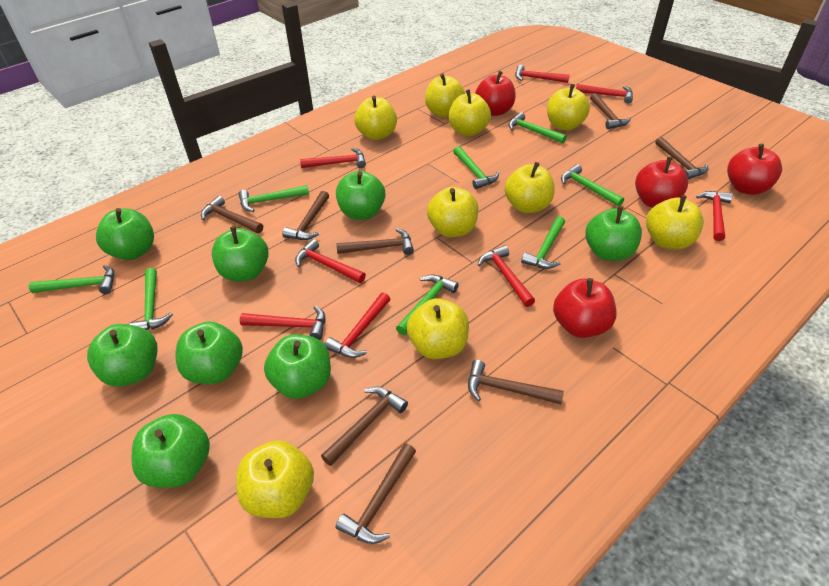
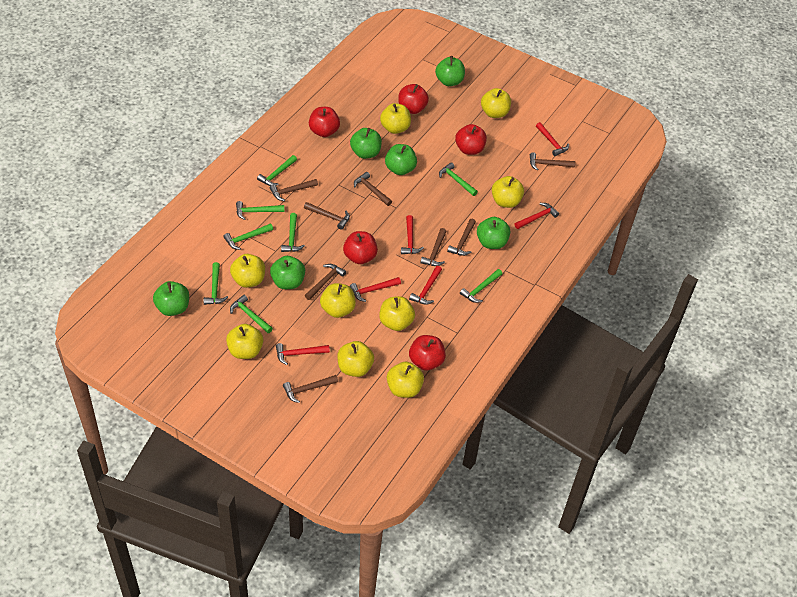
green apple: [87,324,158,387] [96,208,154,260] [132,414,210,488] [176,321,243,384] [212,226,269,281] [264,334,331,399] [336,171,385,220] [585,206,642,261] = 8 -> [153,281,189,316] [270,256,305,289] [350,128,382,159] [385,144,417,175] [435,56,465,86] [477,217,510,249] = 6
red apple: [475,71,516,116] [553,278,616,338] [635,157,688,208] [727,144,782,195] = 4 -> [309,107,340,137] [343,231,378,264] [398,84,429,114] [409,335,446,370] [455,124,487,155] = 5
red hammer: [240,306,325,340] [295,239,366,283] [300,148,366,168] [324,292,390,358] [478,245,535,307] [515,65,569,83] [576,84,633,103] [696,191,733,241] = 8 -> [276,343,330,365] [350,277,401,302] [401,215,424,254] [409,266,442,305] [515,203,559,229] [536,122,569,156] = 6

